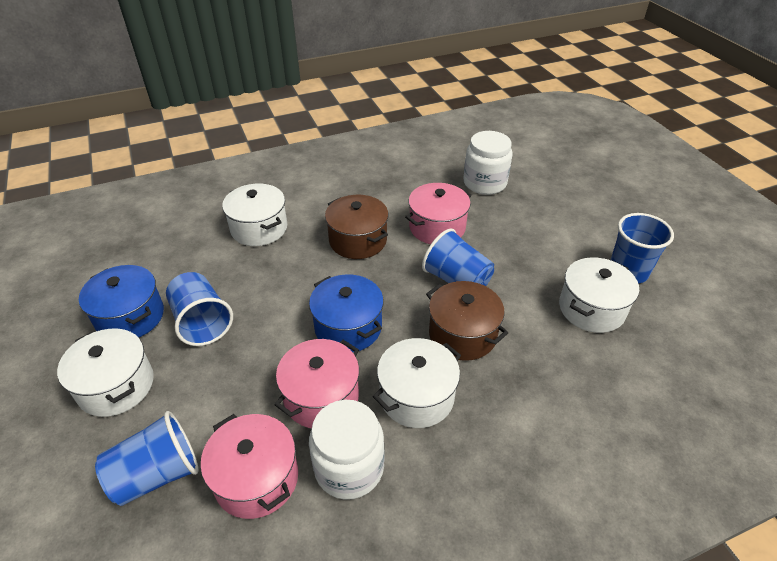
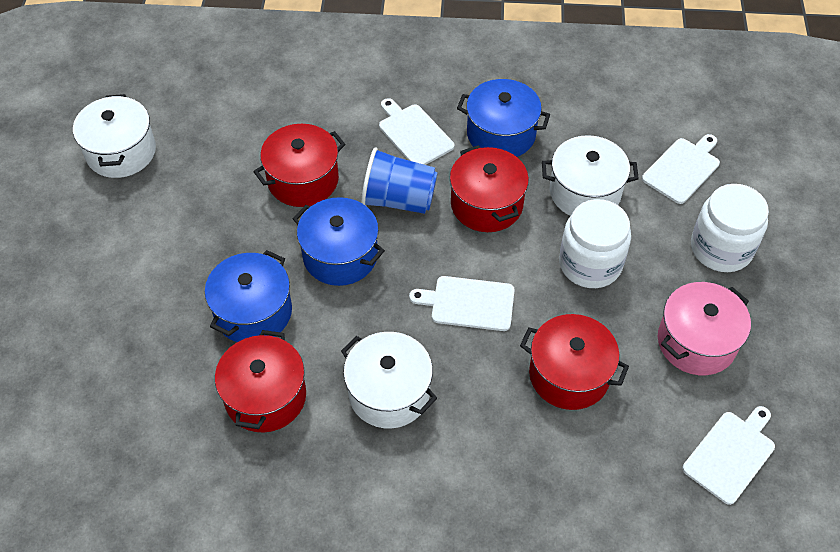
blue cup: [95,411,199,506] [166,272,233,346] [422,228,494,286] [611,213,674,284] = 4 -> [361,147,438,214] = 1
blue pot: [79,265,164,338] [309,274,384,352] = 2 -> [205,250,292,342] [293,197,385,286] [457,79,550,157] = 3
brown pot: [325,195,389,259] [426,281,508,361] = 2 -> none = 0
pink pot: [201,414,298,519] [274,339,359,428] [405,183,472,244] = 3 -> [658,282,751,375] = 1
red pot: none = 0 -> [215,330,306,433] [253,124,345,207] [450,145,529,232] [520,314,629,410] = 4
white cutting board: none = 0 -> [379,98,454,165] [409,276,515,331] [642,134,720,204] [682,406,775,505] = 4
white pot: [57,329,154,417] [222,184,287,246] [373,338,461,428] [559,257,639,333] = 4 -> [73,94,156,178] [341,332,437,429] [542,135,639,216] = 3

